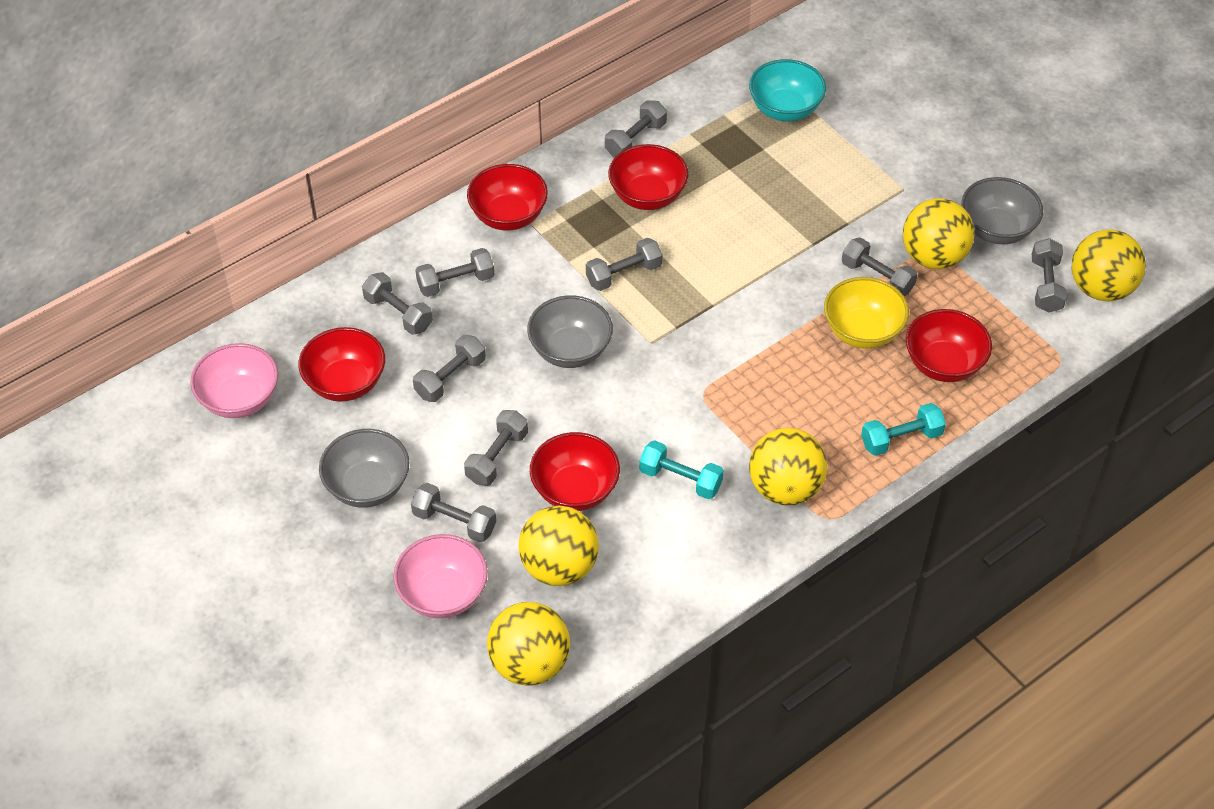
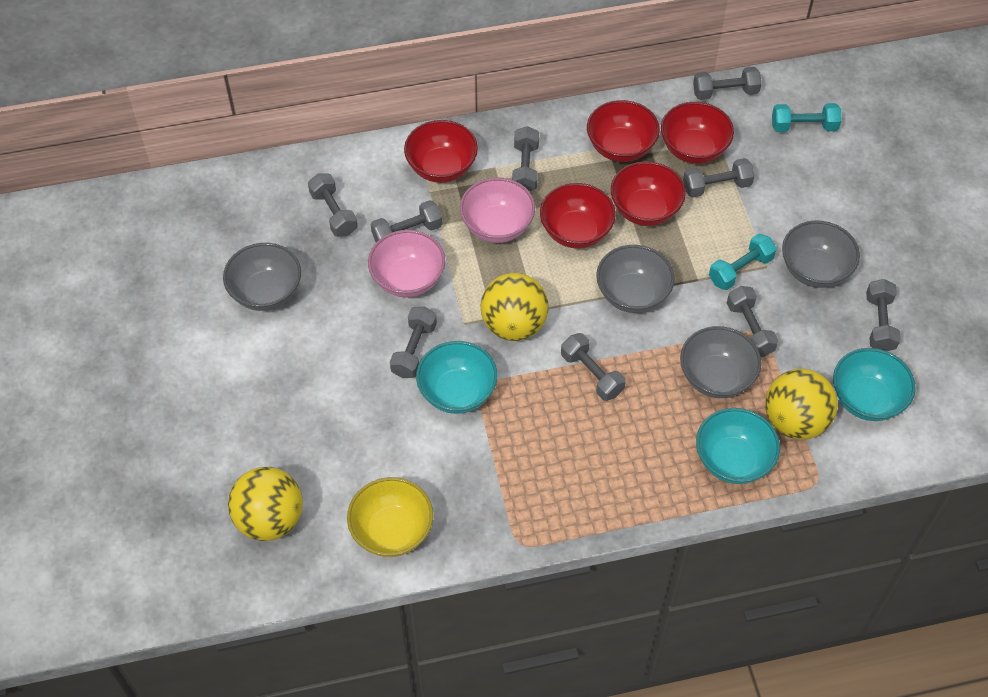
grey bowl: [319,429,409,508] [527,295,613,368] [961,177,1043,244] = 3 -> [223,243,301,311] [596,245,675,313] [680,326,762,398] [782,220,860,288] = 4
turquoise bowl: [749,59,826,121] = 1 -> [416,341,498,414] [696,408,780,484] [833,348,916,421] = 3
yellow ball: [487,602,570,686] [518,506,599,586] [749,428,827,506] [903,198,974,269] [1072,229,1146,301] = 5 -> [228,467,303,541] [481,273,549,341] [765,369,838,440] = 3

